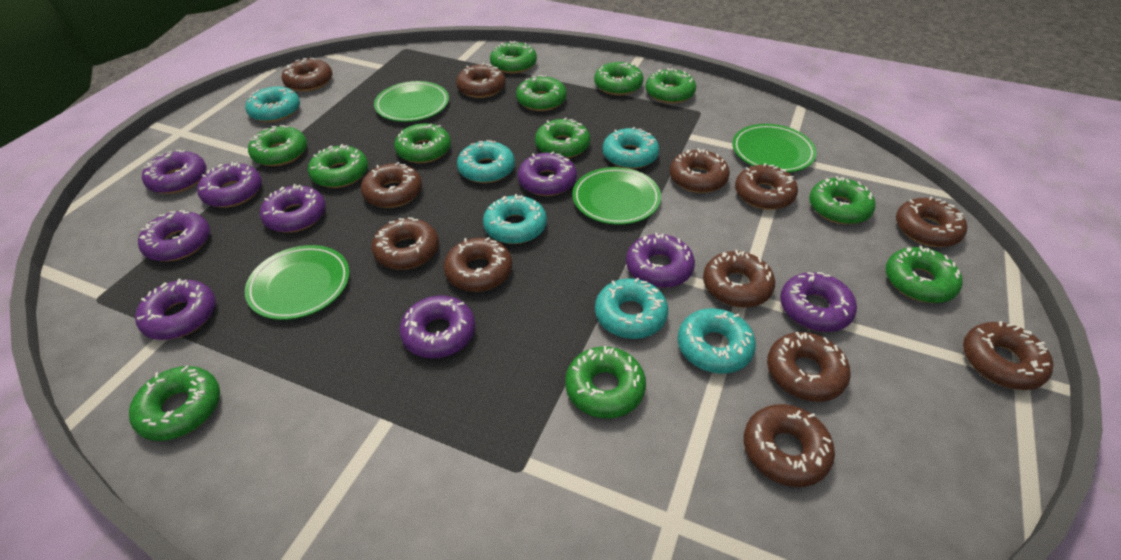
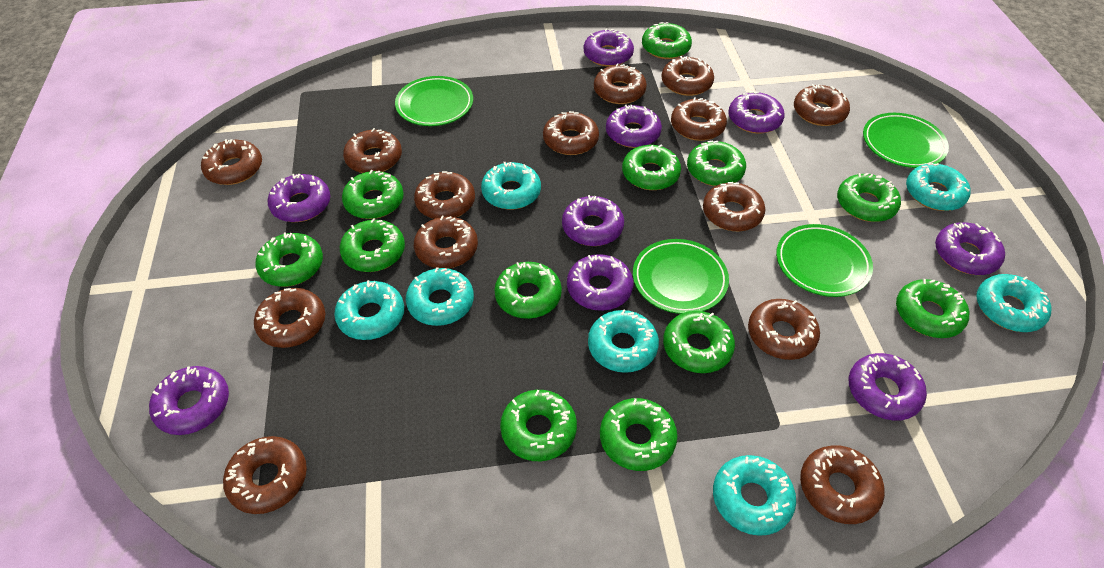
brown donut: [282,58,332,92] [361,162,422,208] [372,217,439,270] [444,237,512,292] [456,63,506,98] [670,148,730,193] [703,250,775,308] [735,163,798,210] [744,404,835,487] [767,332,851,402] [896,196,967,247] [963,321,1053,390] = 12 -> [201,139,262,185] [223,436,307,514] [254,288,325,348] [343,128,402,173] [414,171,475,219] [414,216,478,268] [543,111,599,155] [594,63,647,104] [661,56,714,96] [671,97,727,141] [703,182,765,231] [748,299,820,360] [794,84,850,126] [800,445,885,524] = 14
turquoise donut: [245,87,300,122] [457,140,515,183] [483,194,547,244] [595,278,668,339] [603,127,659,169] [678,308,756,374] = 6 -> [334,280,404,340] [406,267,474,326] [481,162,541,210] [588,309,659,373] [713,455,796,536] [906,163,971,211] [976,274,1052,332] = 7

